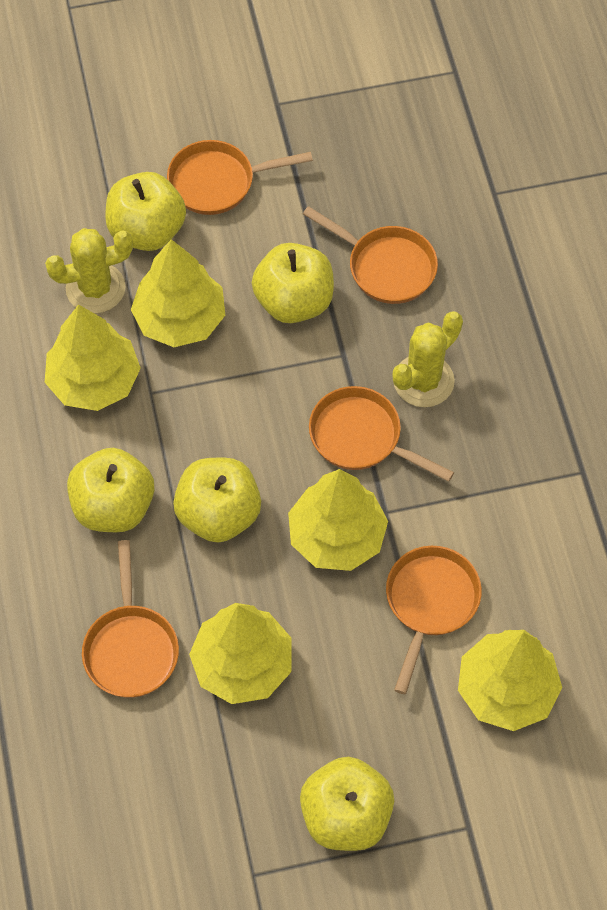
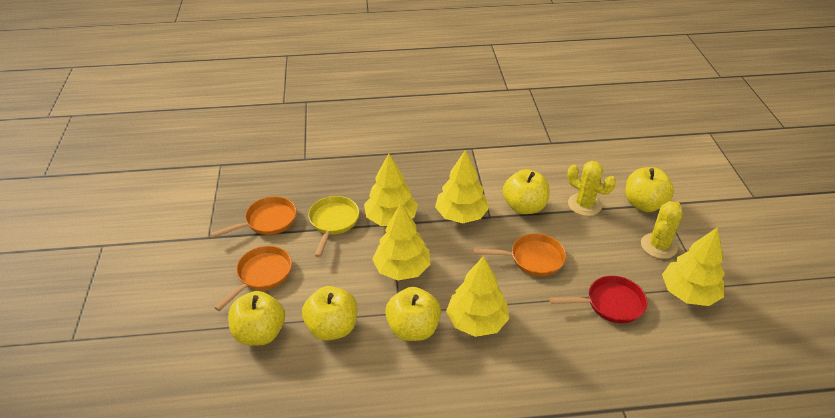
orange pan: [82,540,179,698] [167,140,313,215] [303,206,438,304] [309,386,454,482] [386,546,482,694] = 5 -> [210,196,297,238] [214,246,292,311] [474,233,566,276] = 3
red pan: none = 0 -> [549,276,647,324] = 1
yellow pan: none = 0 -> [308,196,359,257] = 1

